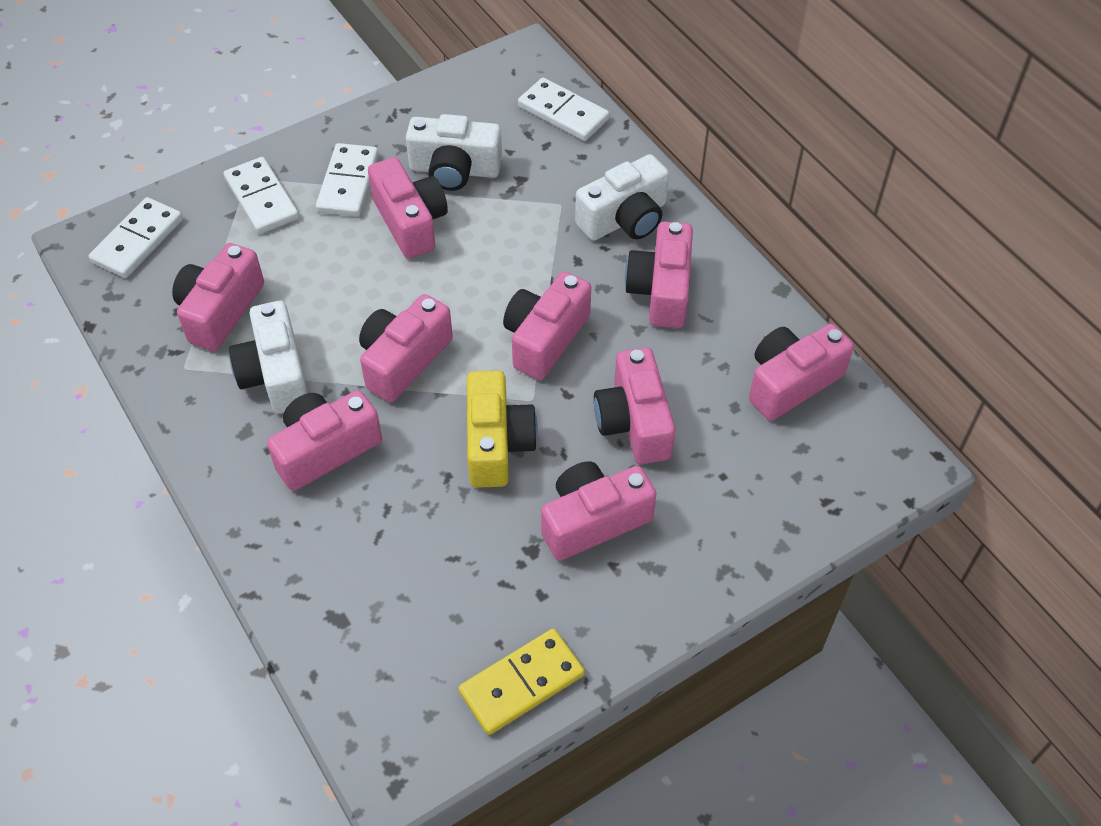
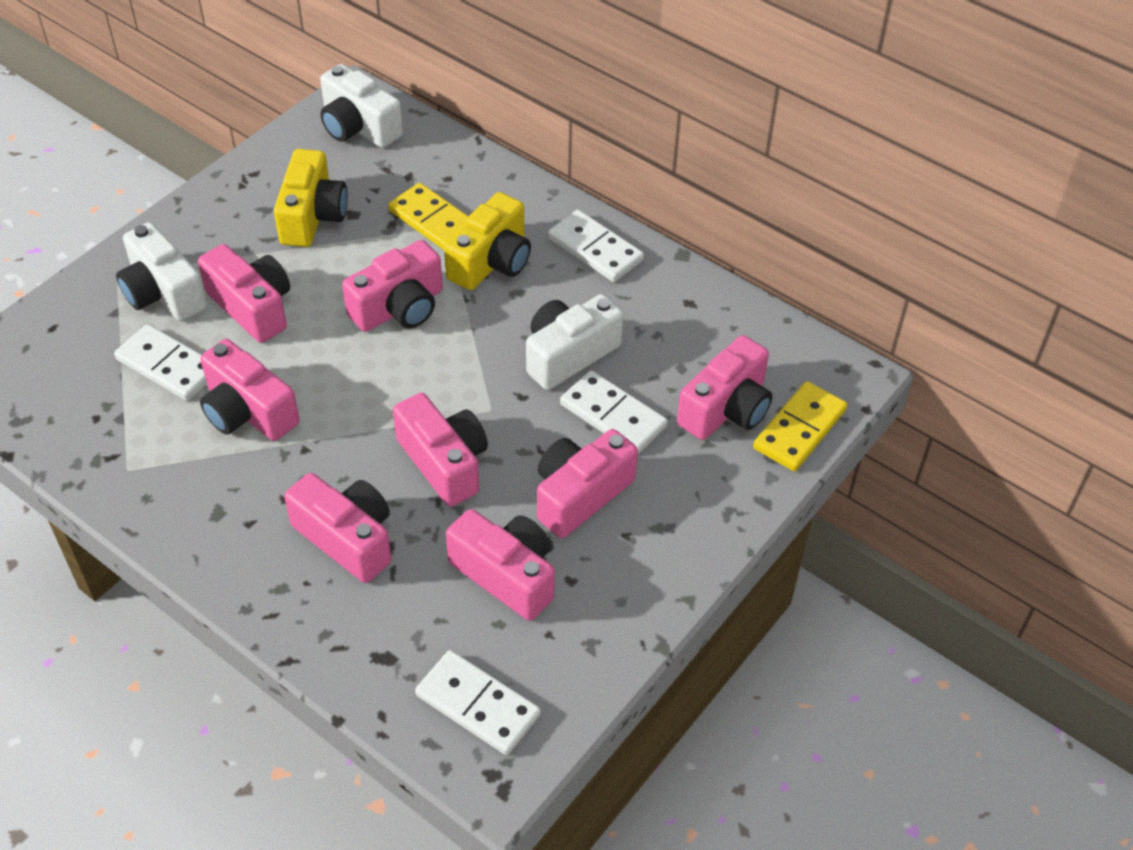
pink camera: [172,243,264,351] [267,390,382,491] [359,294,453,402] [368,157,448,259] [503,272,591,380] [541,461,656,561] [594,347,676,464] [625,222,693,328] [749,324,854,421] = 9 -> [198,244,290,343] [200,339,300,441] [284,473,391,583] [342,240,443,332] [393,393,488,507] [446,509,555,621] [537,429,638,538] [677,335,773,440] = 8
yellow camera: [467,371,538,488] = 1 -> [274,149,348,247] [444,192,531,290] = 2
yellow domino: [459,629,585,735] = 1 -> [388,183,469,250] [753,381,847,471] = 2

